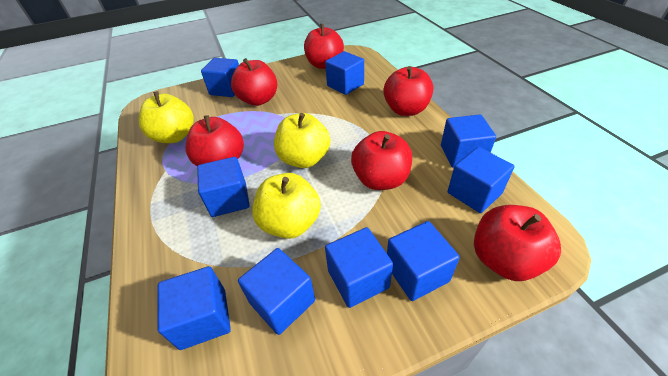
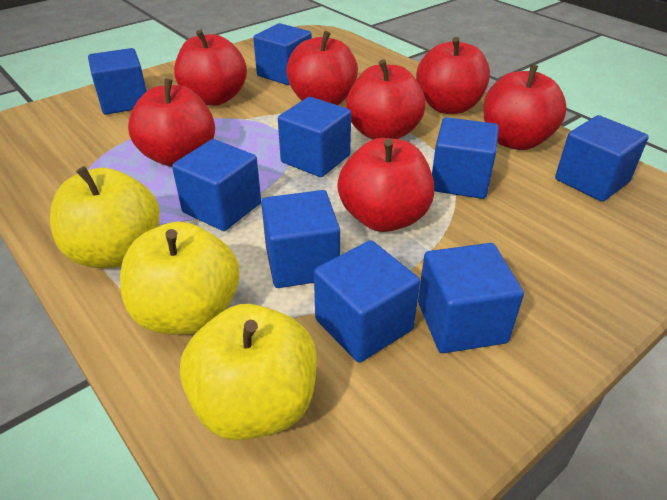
red apple: [186,115,244,166] [231,58,277,106] [304,24,344,69] [351,131,412,190] [383,66,433,116] [474,205,561,281] = 6 -> [128,79,215,167] [174,29,247,106] [286,31,358,105] [337,138,434,232] [346,59,426,139] [416,37,490,114] [483,65,566,150] = 7

